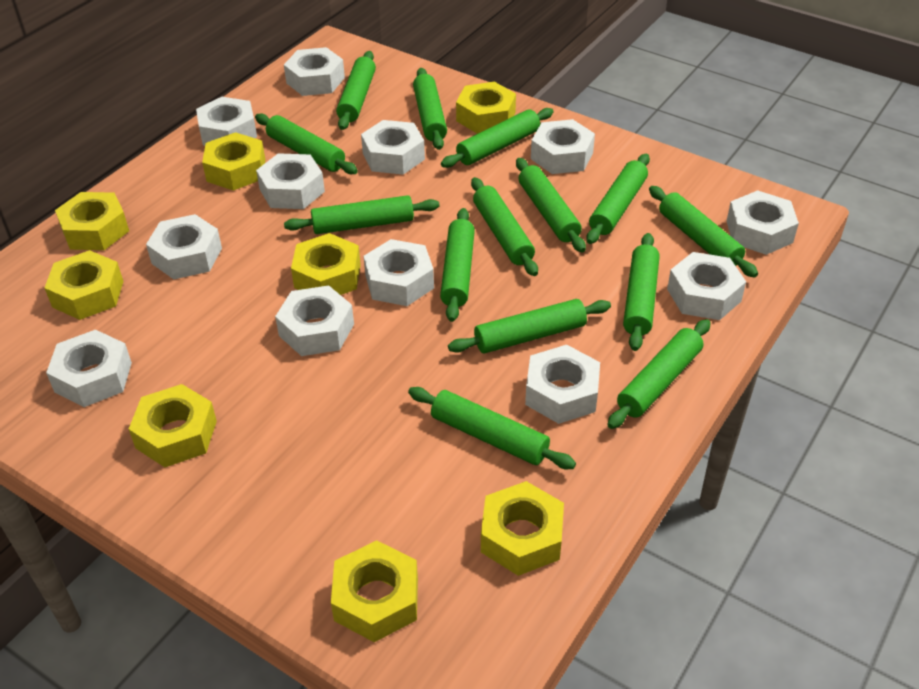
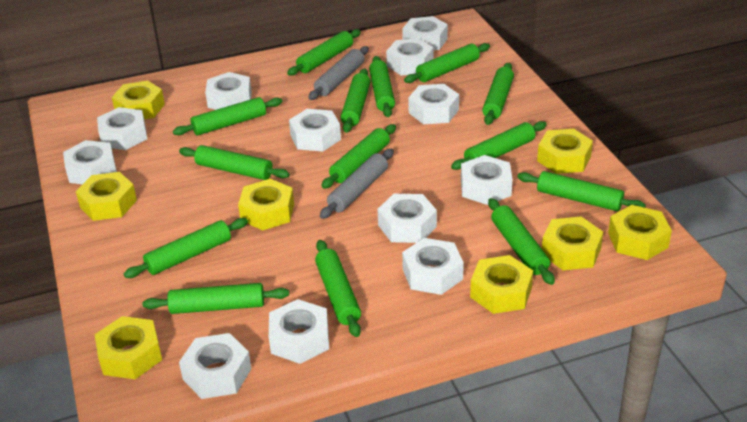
grey rolling pin: none = 0 -> [308,46,369,100] [320,149,394,219] = 2

